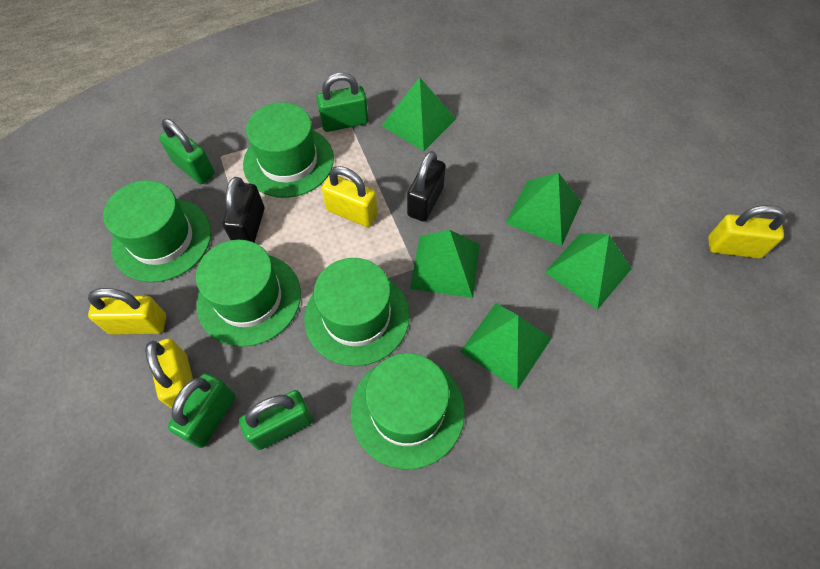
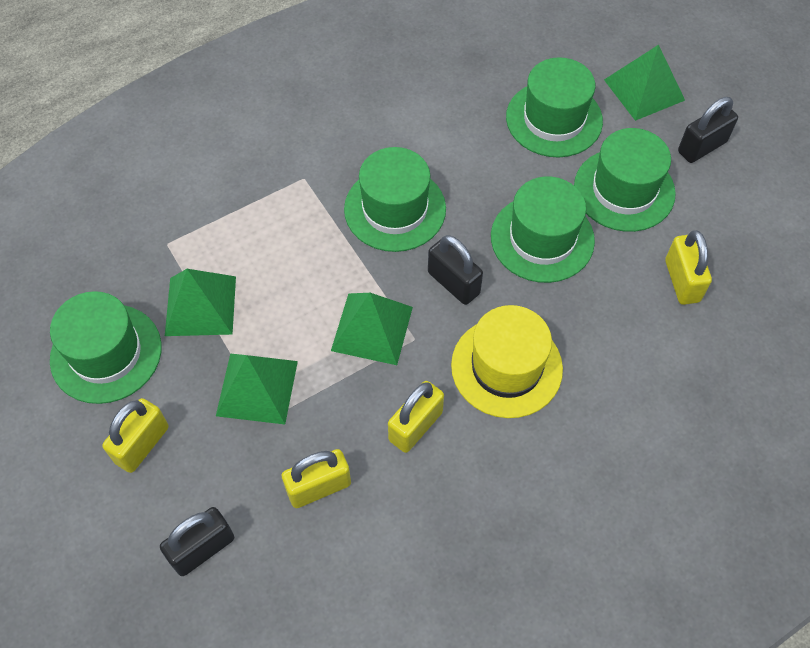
black padlock: [223,177,264,243] [407,151,445,221] = 2 -> [160,507,234,576] [428,235,483,305] [678,97,738,163] = 3
green padlock: [159,119,215,184] [168,373,235,448] [239,390,313,450] [317,73,368,132] = 4 -> none = 0
green pyramid: [381,78,456,151] [410,230,480,298] [460,303,552,390] [506,172,581,246] [545,233,632,310] = 5 -> [165,269,236,336] [216,353,298,424] [331,293,413,365] [604,45,685,121] = 4
yellow hat: none = 0 -> [451,305,563,418] = 1

